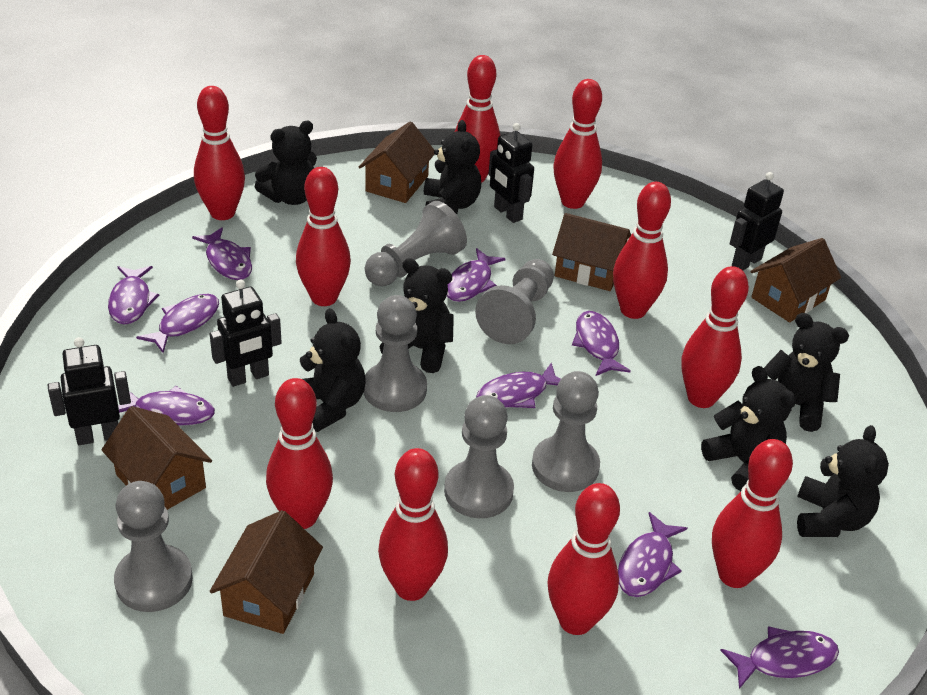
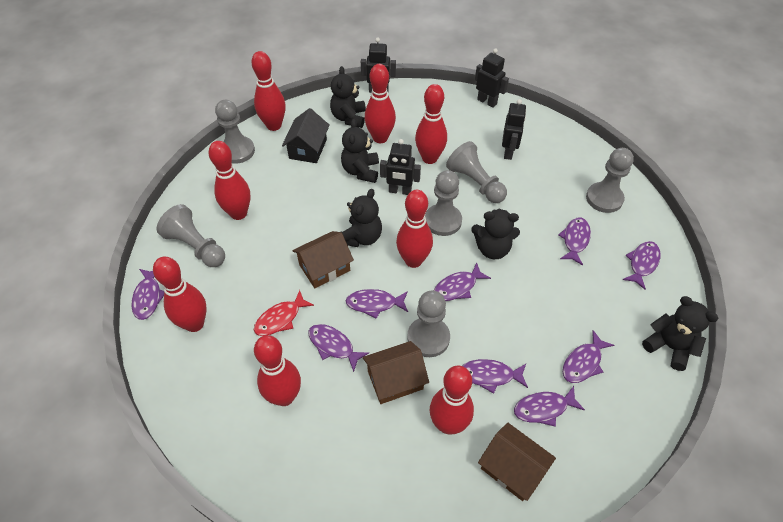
black house: none = 0 -> [282,108,330,163] = 1
black teddy bear: [255,121,317,205] [300,308,365,432] [380,258,454,373] [424,120,481,214] [701,366,796,491] [764,313,849,432] [797,425,889,537] = 7 -> [330,66,366,128] [340,189,382,247] [341,119,379,183] [471,209,520,259] [642,296,719,371] = 5
brown house: [101,406,212,510] [210,510,323,634] [359,121,435,203] [552,213,631,291] [750,238,841,323] = 5 -> [292,231,354,288] [363,341,429,404] [478,423,556,501] = 3
red bowling pin: [194,86,245,220] [266,378,333,529] [296,167,351,306] [378,448,448,601] [455,55,500,183] [547,483,620,635] [553,79,602,209] [613,182,671,319] [681,266,749,408] [712,439,793,588] = 10 -> [153,257,207,332] [209,141,251,220] [252,51,286,131] [254,335,301,406] [365,64,396,143] [396,190,433,268] [415,84,447,164] [430,366,474,434] = 8
red fish: none = 0 -> [254,290,314,336] = 1

